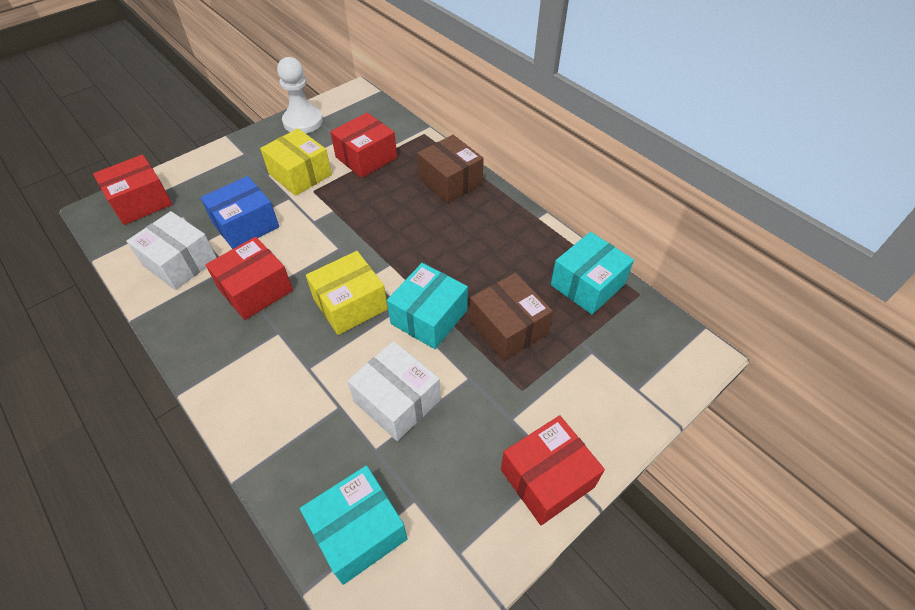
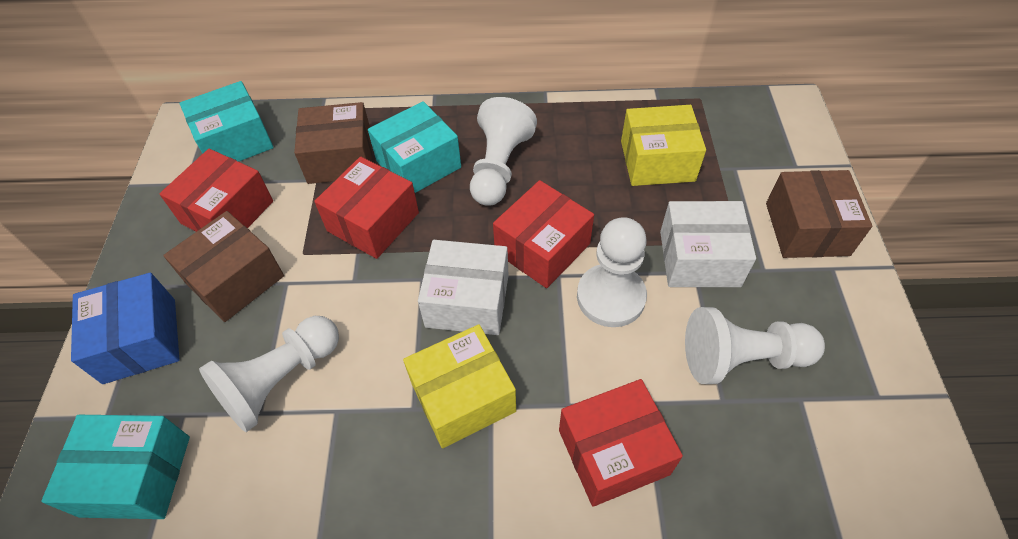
brown box: [417,135,484,203] [470,273,553,361] = 2 -> [163,211,284,322] [294,102,372,184] [766,170,872,258] = 3
white pawn: [277,57,323,133] = 1 -> [199,316,339,432] [470,97,537,205] [577,217,647,327] [685,307,825,384] = 4

